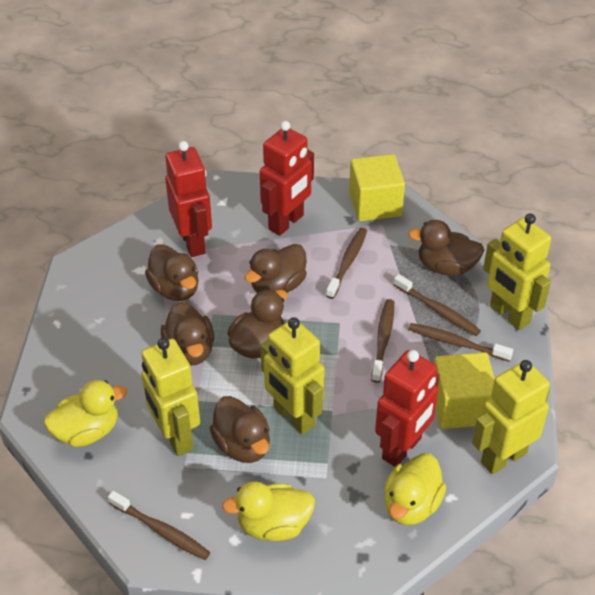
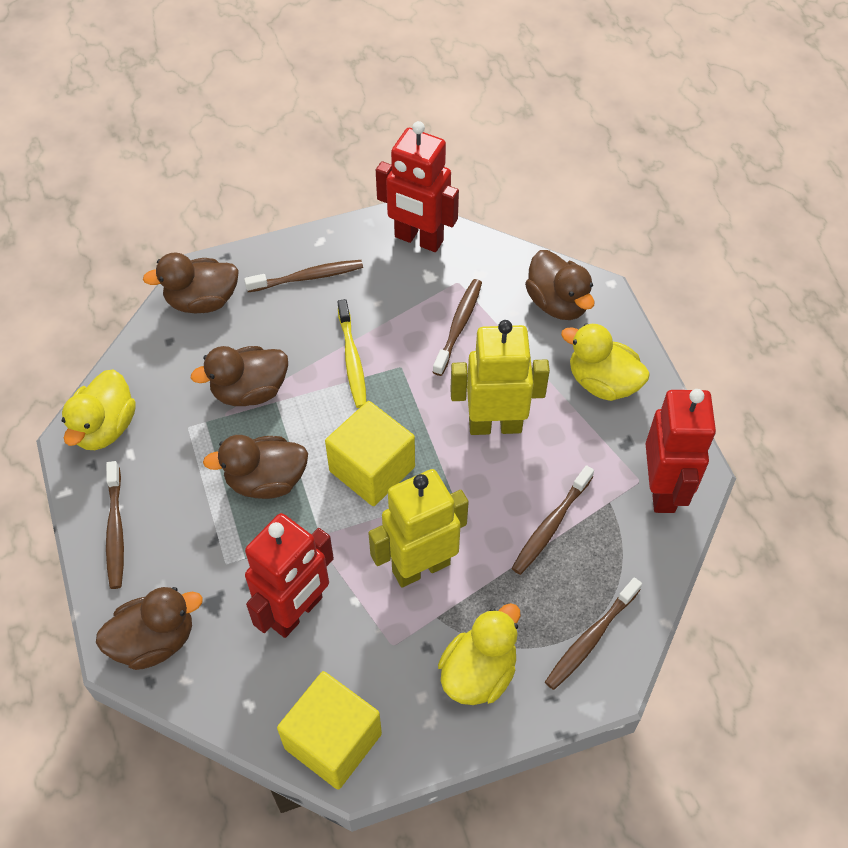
brown duck: [145,244,199,301] [161,302,214,366] [210,396,270,463] [227,289,287,359] [245,244,307,293] [408,220,484,276] = 6 -> [96,587,203,670] [143,253,239,314] [191,346,288,406] [203,435,308,499] [525,250,595,320] = 5
yellow robot: [141,338,200,456] [260,317,325,435] [472,360,550,474] [483,213,551,330] = 4 -> [368,469,469,587] [450,320,550,435] = 2
yellow toothbrush: none = 0 -> [338,299,367,408] = 1

